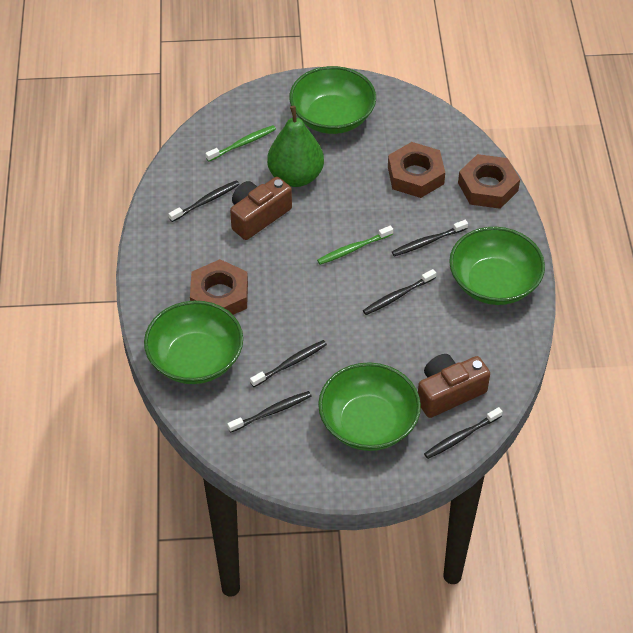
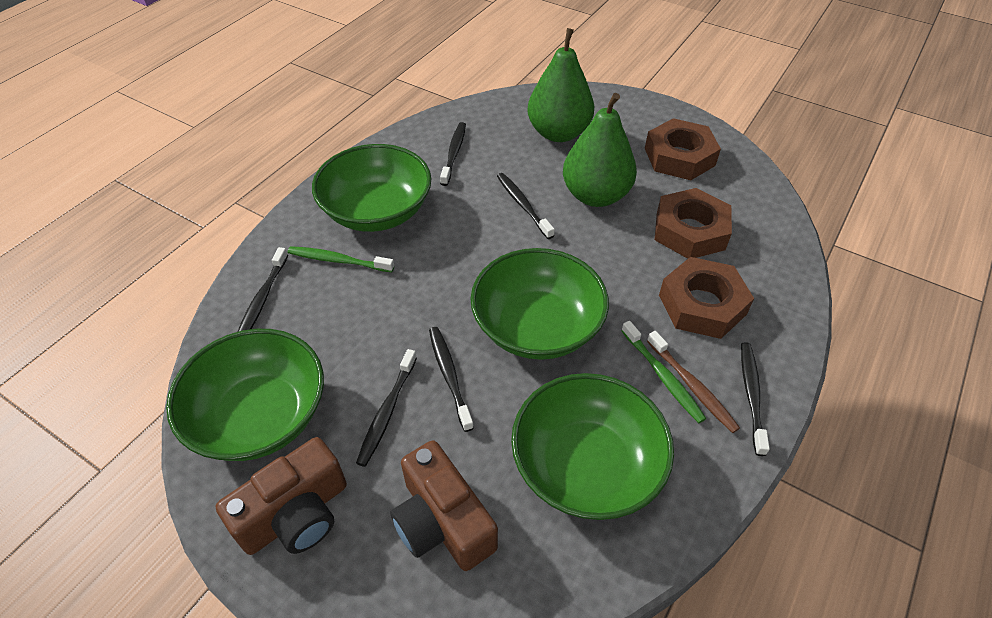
brown toothbrush: none = 0 -> [647,331,740,433] = 1
green pear: [267,106,324,187] = 1 -> [527,28,594,142] [563,93,637,207] = 2

